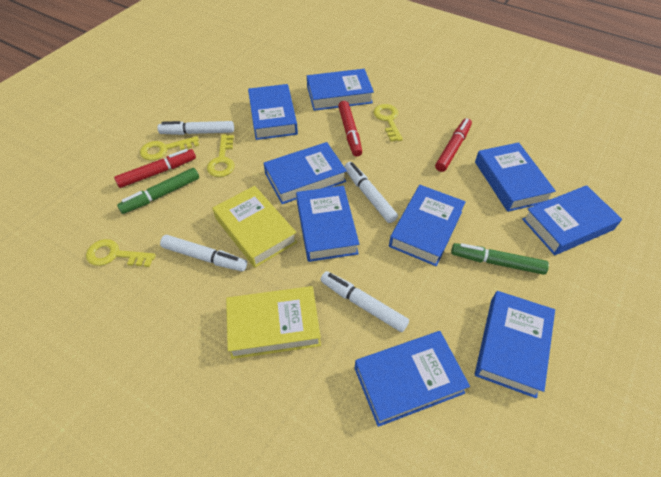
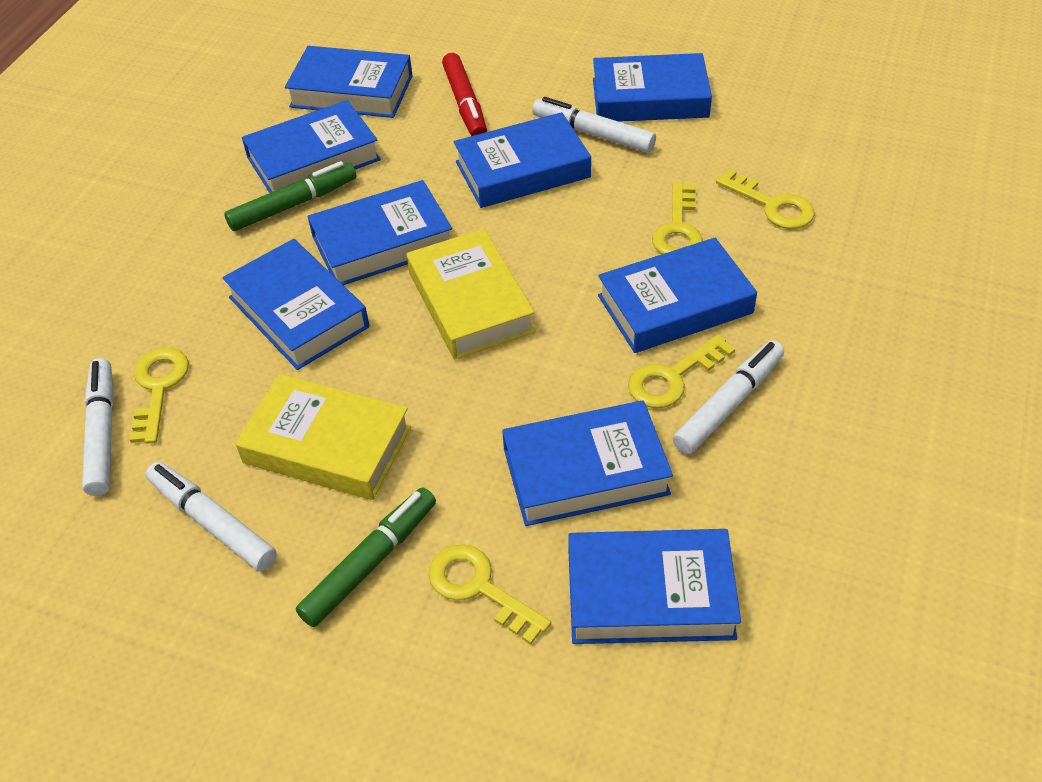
red marker: [114,149,196,188] [338,101,362,157] [435,118,472,172] = 3 -> [442,53,487,136] = 1
yellow key: [86,239,156,267] [140,136,199,160] [207,135,235,177] [374,104,403,142] = 4 -> [129,348,189,444] [428,544,551,645] [628,334,735,408] [652,183,703,254] [716,169,814,229] = 5

